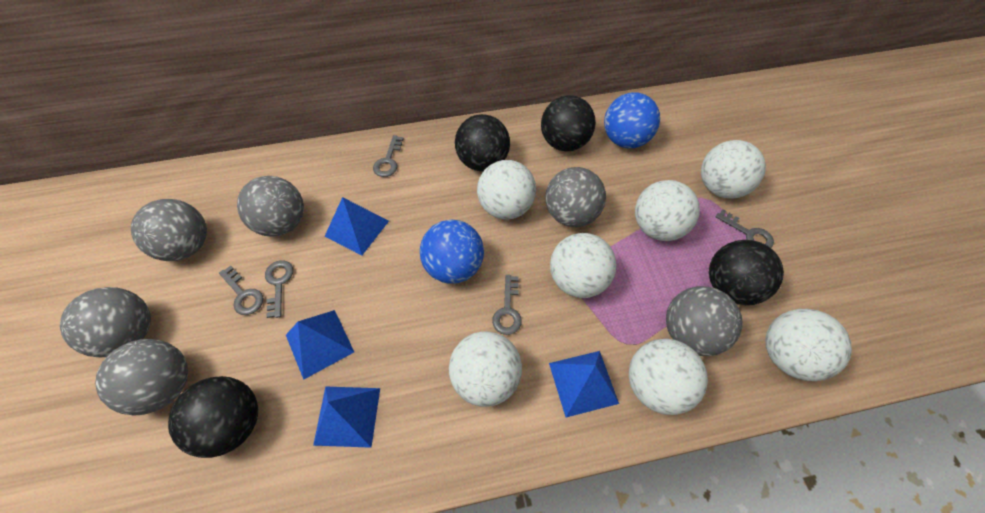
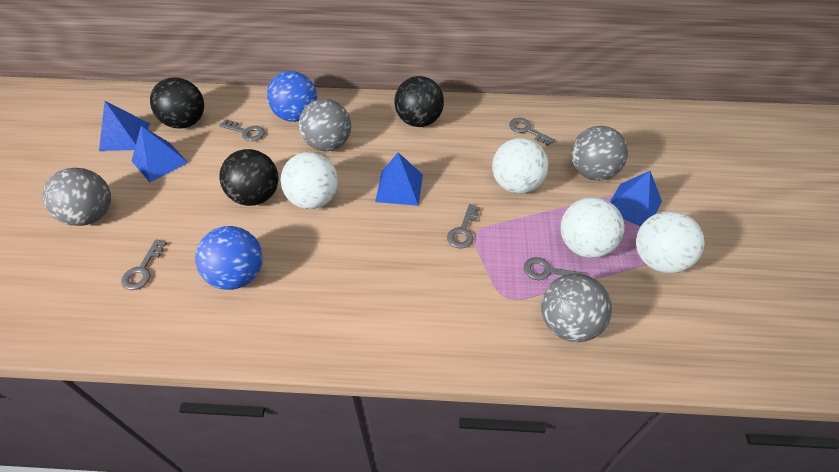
black ball: [168,376,258,458] [455,114,510,171] [541,95,596,151] [709,240,784,305] = 4 -> [150,77,204,129] [219,149,279,206] [394,76,444,127] = 3
grey ball: [60,287,151,357] [95,339,188,415] [131,199,207,261] [237,176,304,237] [545,167,606,227] [666,286,743,356] = 6 -> [42,168,111,226] [299,99,351,151] [541,274,612,342] [571,126,628,181] = 4
white ball: [449,332,522,407] [477,160,536,220] [550,233,616,298] [629,339,708,415] [635,180,700,241] [701,140,766,199] [765,309,852,381] = 7 -> [280,152,338,209] [492,138,548,194] [561,197,624,258] [636,211,704,273] = 4

